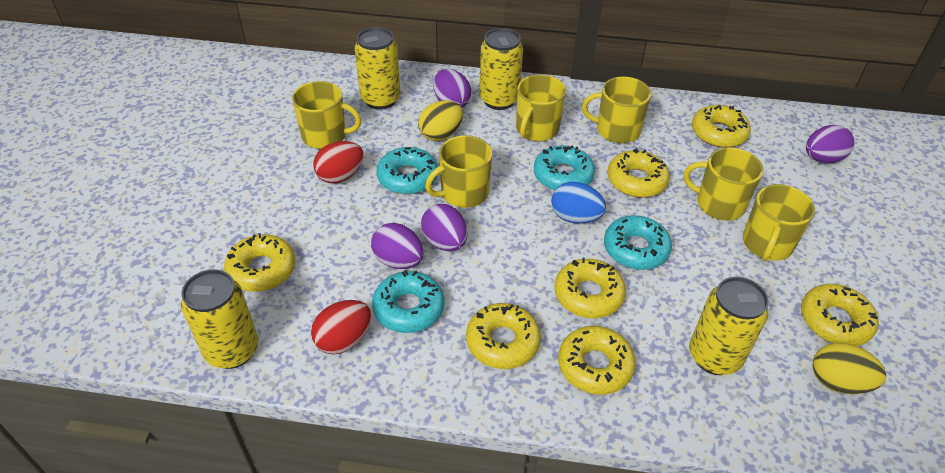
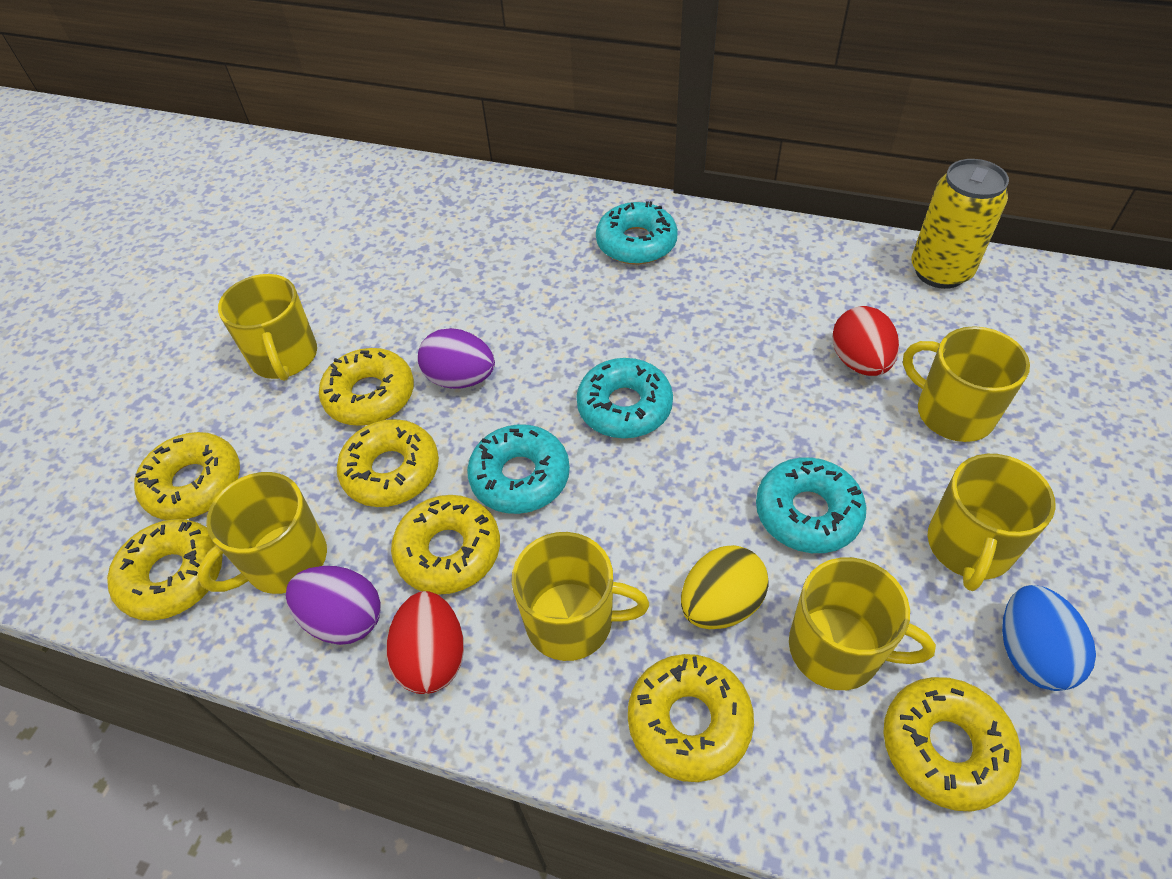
purple egg: [371,223,424,269] [421,204,467,251] [433,68,471,108] [806,125,854,163] = 4 -> [286,566,381,645] [418,328,495,389] = 2
yellow can: [181,269,258,369] [355,27,400,110] [480,28,523,110] [689,277,769,375] = 4 -> [911,159,1009,289] = 1
yellow egg: [418,100,463,141] [812,343,886,394] = 2 -> [681,545,769,629] = 1

